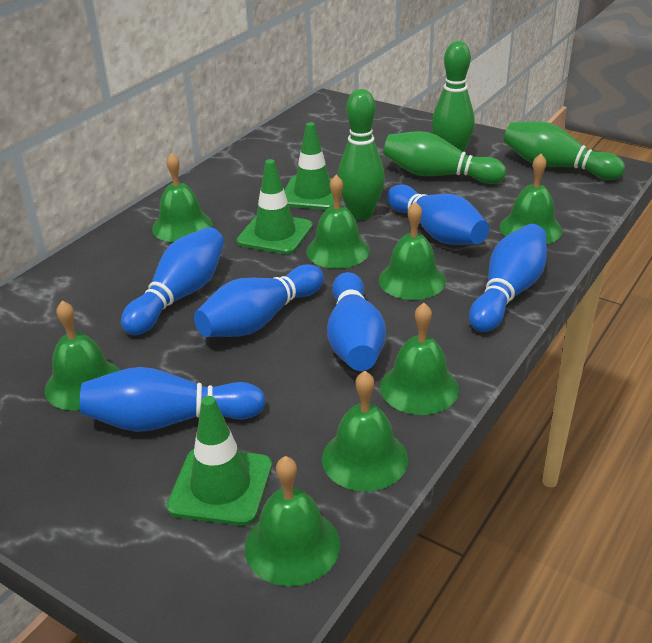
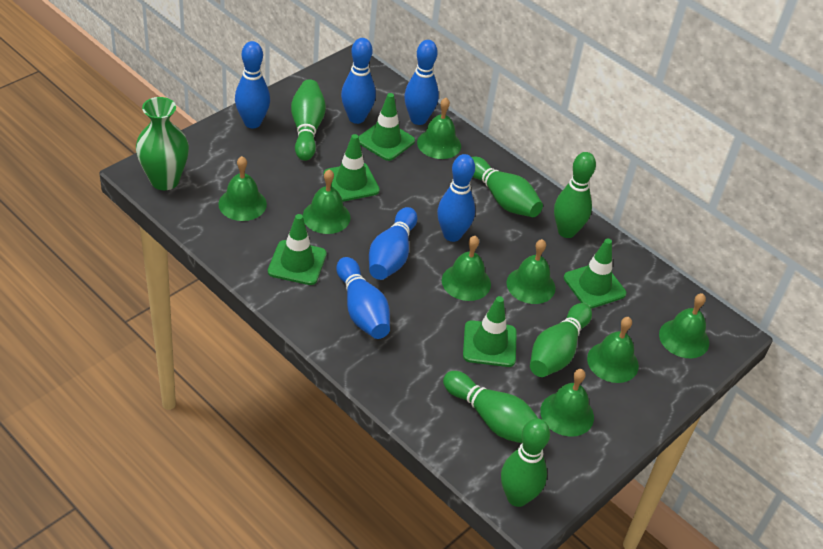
green bowling pin: [338,89,385,220] [384,131,506,184] [432,41,475,152] [504,121,625,180] = 4 -> [291,79,326,161] [443,371,538,443] [472,157,543,217] [501,418,550,507] [530,303,592,377] [554,152,596,238] = 6
green traffic cone: [167,396,272,526] [237,159,313,254] [284,122,342,210] = 3 -> [268,214,327,285] [324,134,380,202] [358,93,415,161] [463,296,517,367] [564,238,626,309] = 5
green vase: none = 0 -> [136,97,189,190] = 1

